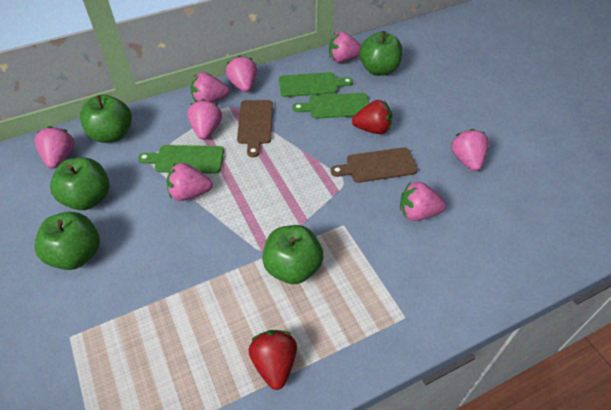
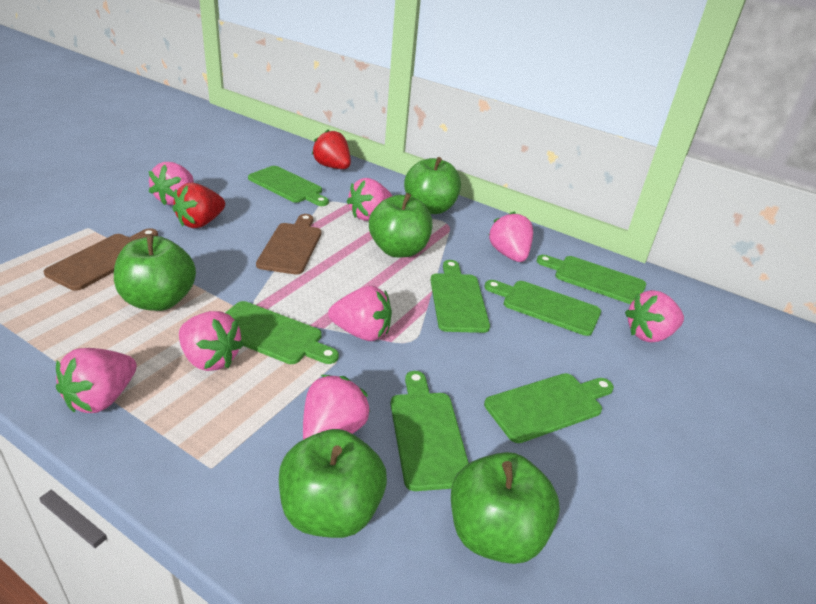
green cutting board: [138,145,224,174] [279,72,353,97] [293,93,369,119] = 3 -> [225,301,339,364] [248,166,329,206] [390,371,469,491] [430,260,490,333] [484,280,601,336] [484,373,614,443] [537,255,646,305] = 7

